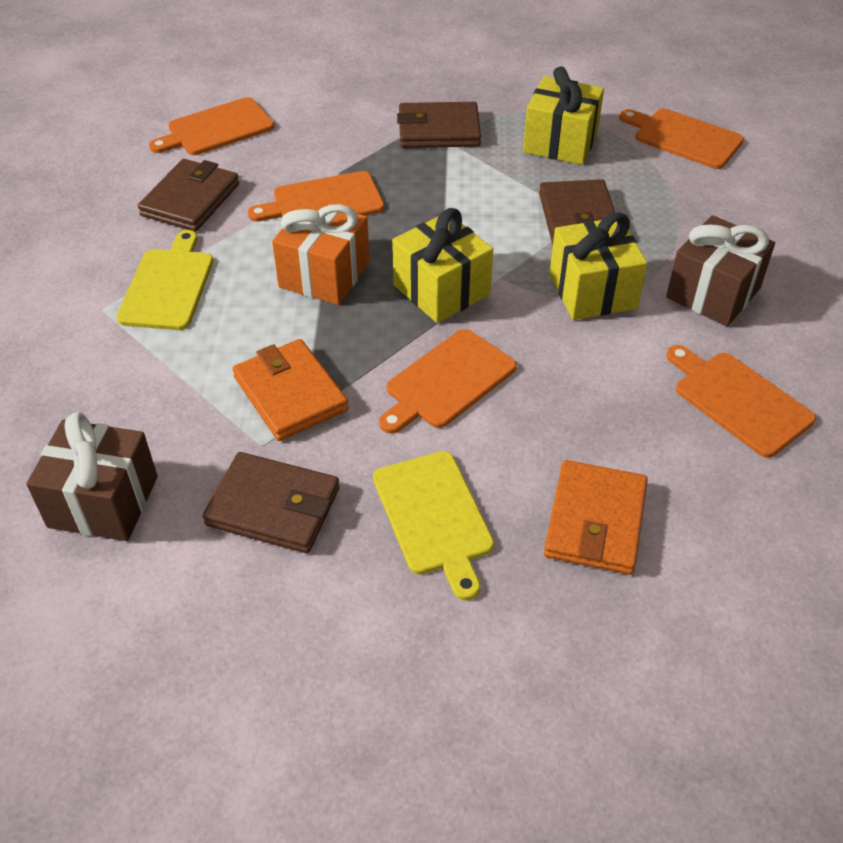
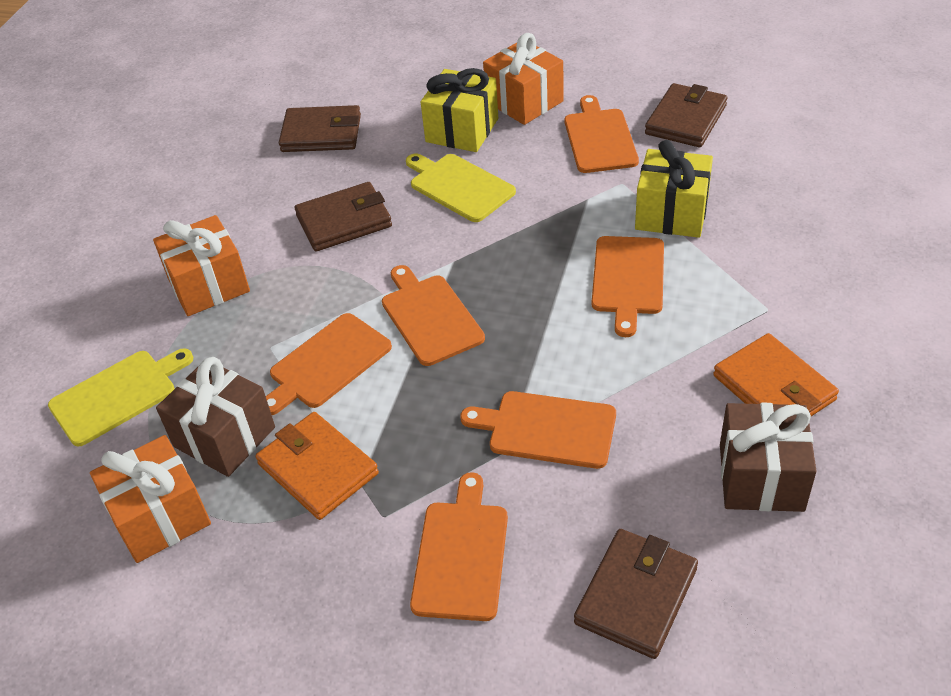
orange cutting board: [149,97,275,155] [248,171,384,222] [379,329,517,434] [619,108,744,169] [666,345,816,458] = 5 -> [266,313,392,415] [382,265,485,366] [410,472,508,621] [460,391,616,469] [565,95,639,173] [592,236,664,337] = 6
orange gift: [272,200,370,305] = 1 -> [90,435,211,563] [153,215,250,316] [483,33,564,125] = 3
yellow gift: [392,208,493,323] [523,67,604,165] [549,213,647,320] = 3 -> [421,68,498,152] [635,140,713,238] = 2

